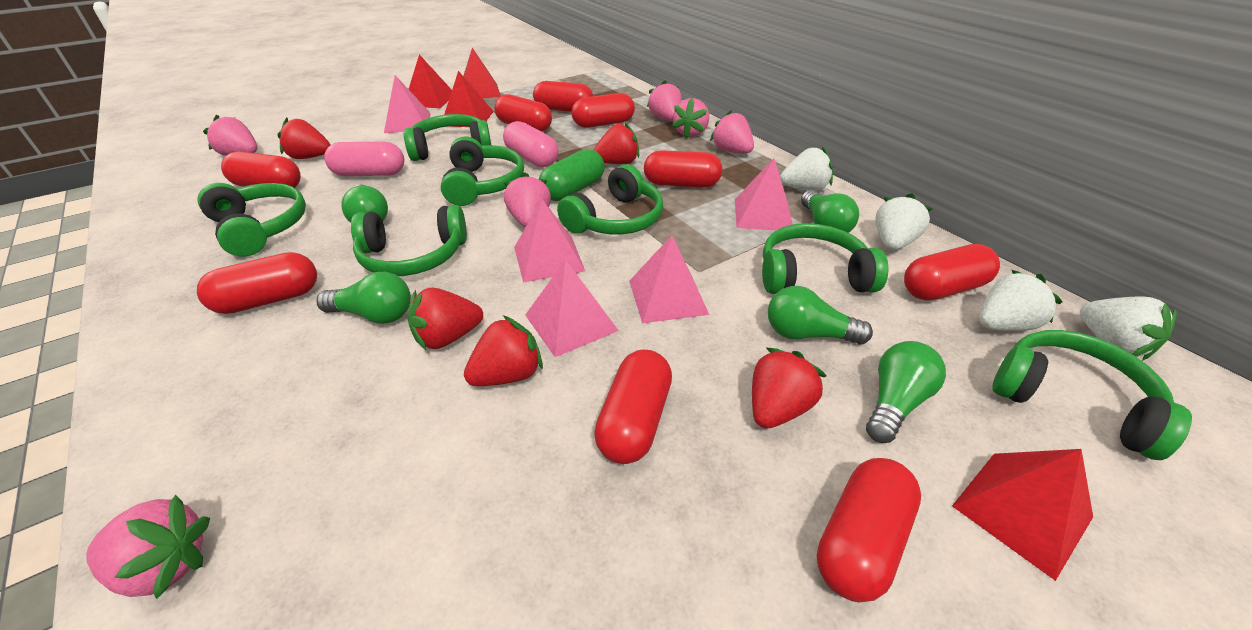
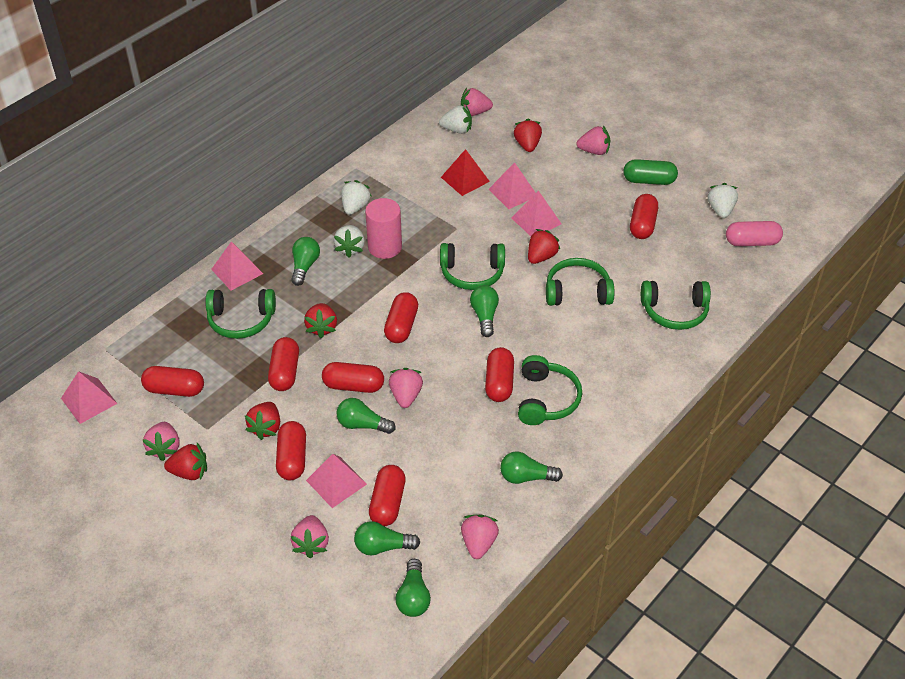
green headphones: [197,183,306,257] [351,205,467,276] [404,114,491,161] [441,136,524,206] [557,164,663,235] [762,223,888,294] [992,330,1192,460] = 7 -> [205,289,276,339] [440,243,505,290] [518,355,582,425] [546,258,614,306] [641,281,711,330] = 5
green light bulb: [316,272,411,324] [341,185,388,223] [768,286,873,345] [801,190,859,233] [866,341,946,443] = 5 -> [291,237,320,286] [337,398,396,434] [354,521,420,556] [396,559,431,617] [470,285,499,337] [500,451,563,484] = 6
pink capsule: [324,142,404,176] [503,121,559,168] = 2 -> [726,221,783,246] = 1
pink cylinder: none = 0 -> [365,198,402,259] = 1
red capsule: [197,252,317,314] [221,152,301,188] [494,94,552,132] [533,81,593,112] [571,93,635,128] [594,349,672,464] [644,150,722,188] [817,458,921,602] [904,244,1000,301] = 9 -> [141,366,204,397] [268,337,299,391] [276,421,306,480] [322,362,384,393] [369,465,406,526] [384,292,418,343] [485,347,514,402] [630,194,658,239] = 8
red pyramid: [409,54,452,108] [444,71,494,127] [463,47,501,98] [952,449,1093,581] = 4 -> [441,149,490,196] = 1

